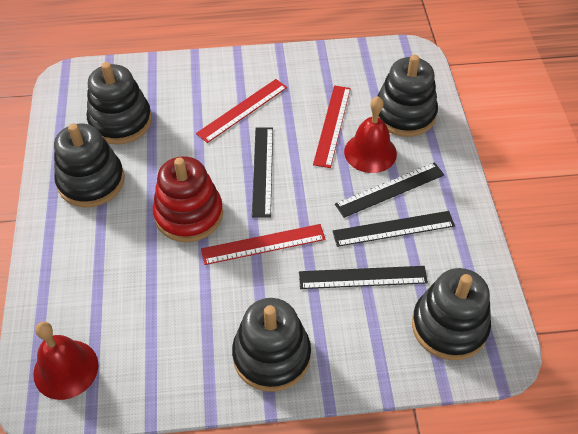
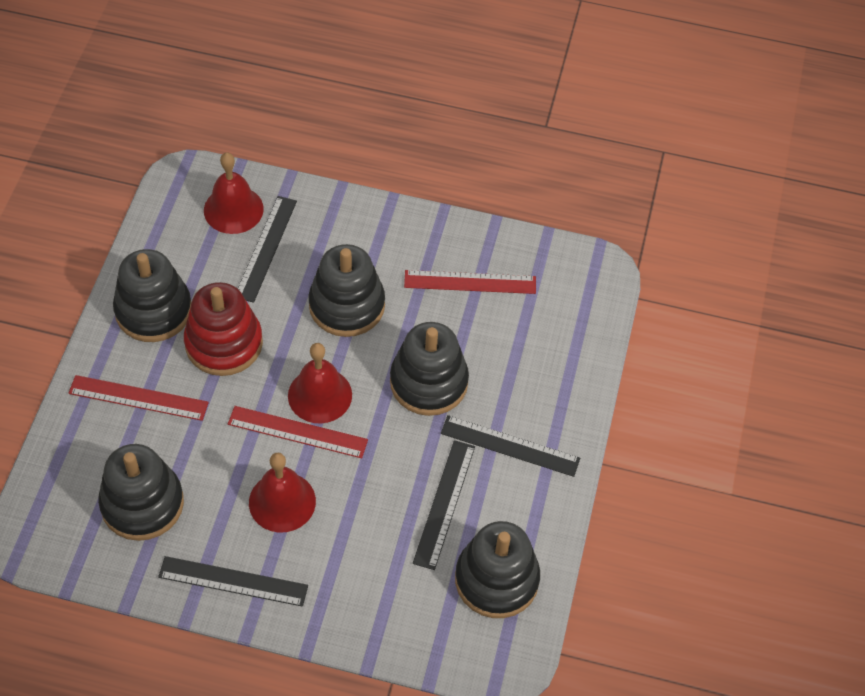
red bell: [33,322,98,400] [344,96,397,173] = 2 -> [204,152,264,234] [249,453,316,532] [288,343,352,423] = 3

